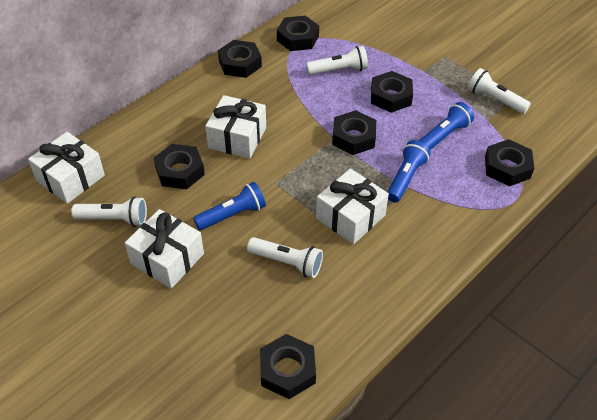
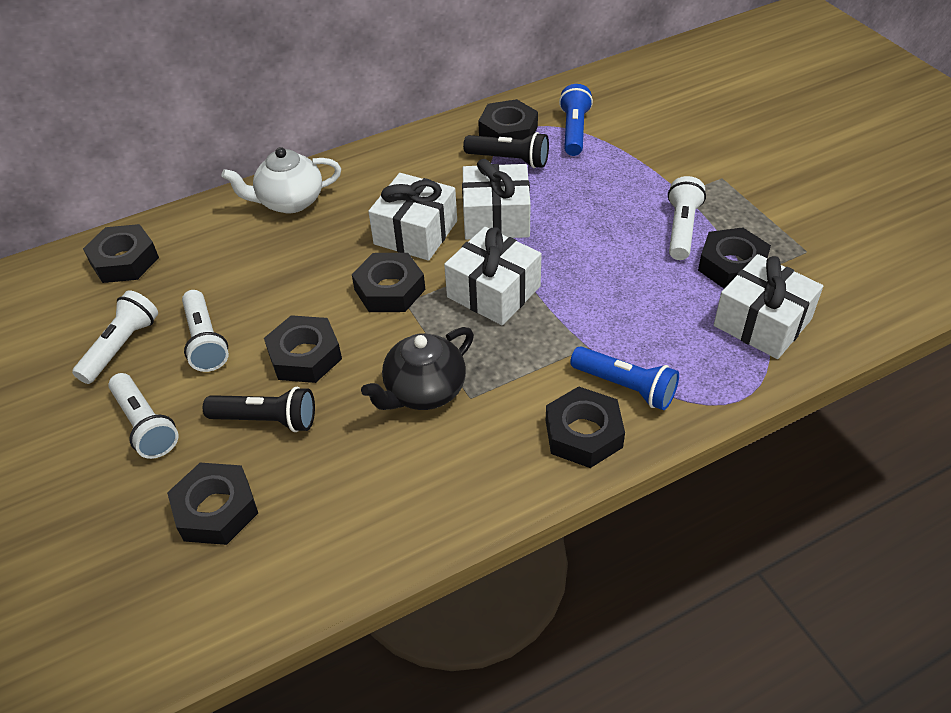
black flashlight: none = 0 -> [203,387,315,432] [463,132,549,168] = 2
black teapot: none = 0 -> [361,327,474,410] = 1
blue flashlight: [193,182,266,230] [387,140,431,203] [419,102,474,150] = 3 -> [559,84,593,156] [570,346,679,410] = 2
white teapot: none = 0 -> [221,147,341,213] = 1

